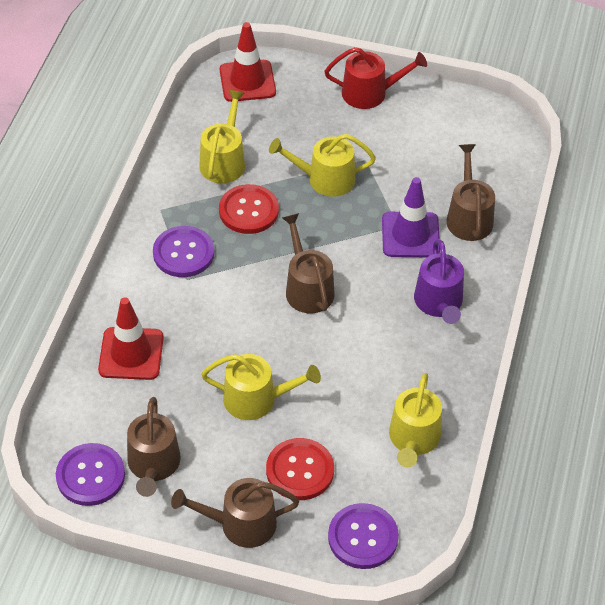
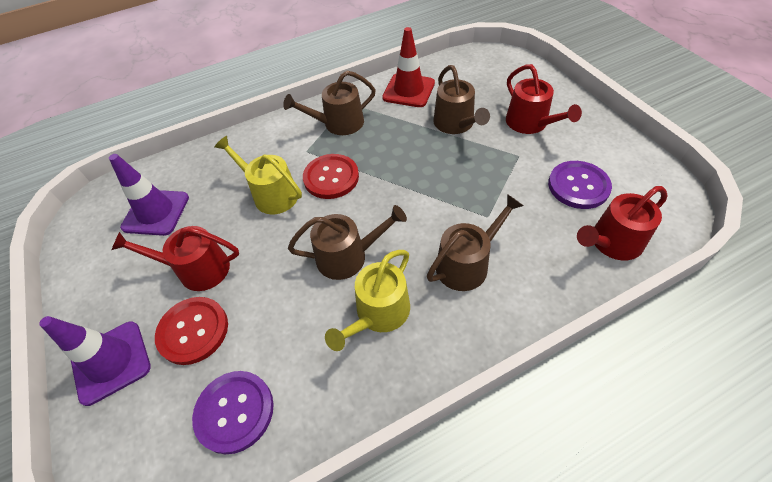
purple button: [56,443,125,506] [153,226,214,277] [328,503,399,569] = 3 -> [192,371,274,454] [548,161,612,209] = 2
purple traffic cone: [382,177,440,257] = 1 -> [39,316,151,406] [109,154,189,236] = 2
purple watering can: [414,239,464,324] = 1 -> none = 0
red traffic cone: [98,297,164,380] [220,22,276,102] = 2 -> [382,27,435,107] = 1
red watering can: [324,47,427,109] = 1 -> [111,226,239,291] [506,64,582,134] [577,186,668,260] = 3
yellow watering can: [199,90,245,183] [201,354,321,420] [269,134,376,197] [389,373,442,467] = 4 -> [214,136,302,214] [325,250,410,351] = 2

